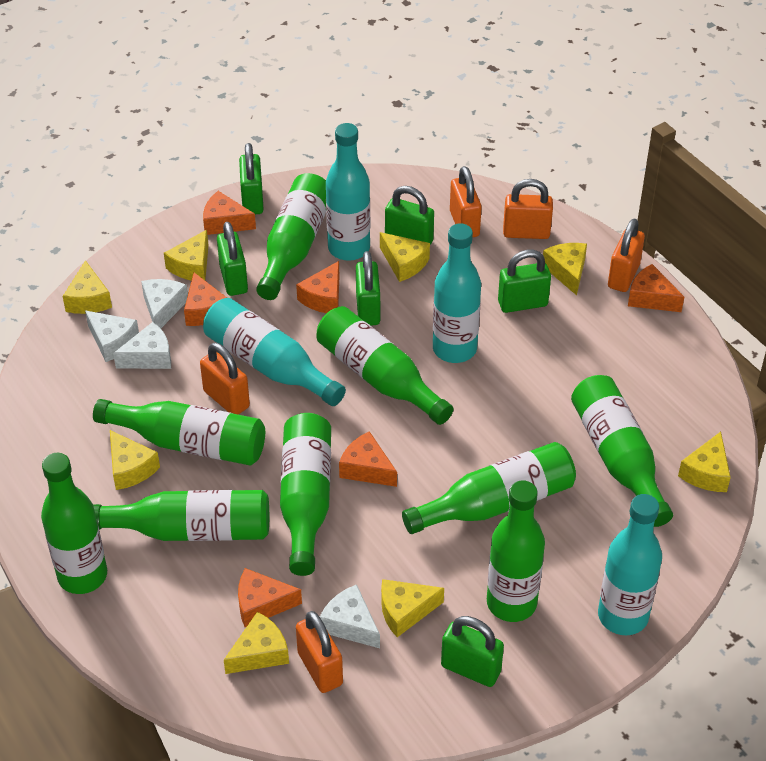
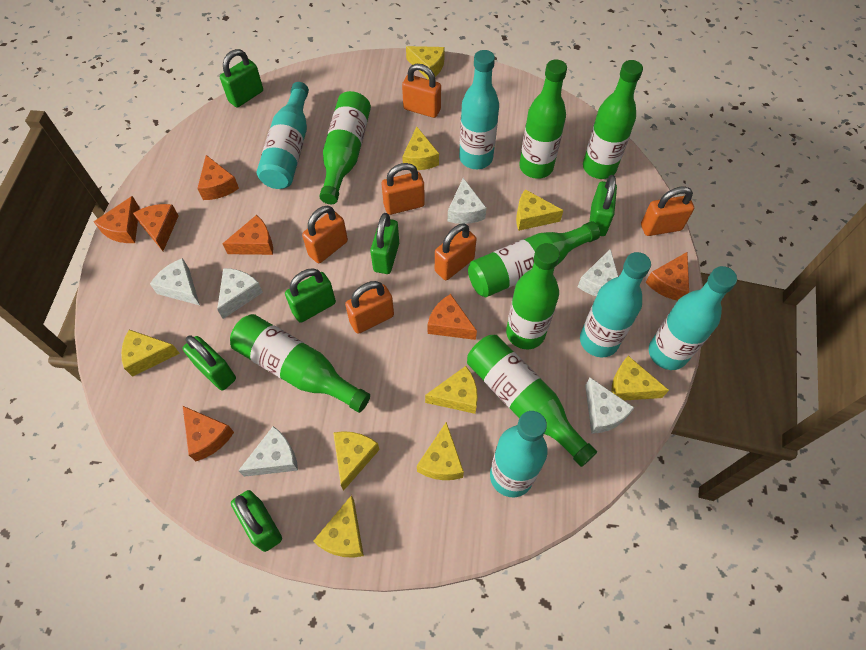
green bottle: [41,453,107,594] [93,399,265,466] [93,490,269,541] [256,173,326,300] [280,413,331,576] [317,306,454,425] [402,442,576,534] [487,480,545,622] [571,375,673,527] = 9 -> [230,314,370,413] [319,91,371,204] [467,335,597,467] [468,221,600,297] [506,243,560,349] [519,59,567,179] [583,60,643,179] = 7
orange cheese: [184,272,227,326] [203,191,256,235] [238,568,302,627] [296,261,339,313] [339,431,397,487] [628,264,684,312] = 6 -> [93,196,140,243] [133,204,179,251] [183,406,234,461] [197,155,239,200] [222,215,273,255] [428,294,477,340] [645,252,689,301] = 7
orange padlock: [200,343,250,415] [296,611,343,693] [450,166,482,237] [503,179,553,239] [608,219,645,292] = 5 -> [302,206,348,263] [345,281,394,334] [381,163,425,215] [402,64,441,118] [435,223,476,280] [641,187,694,236] = 6
turquoise bottle: [203,298,346,406] [326,123,370,261] [433,223,481,363] [598,494,662,635] = 4 -> [257,82,309,189] [459,50,499,169] [490,411,548,497] [580,252,651,358] [649,266,737,370] = 5
white cheese: [85,311,139,362] [113,322,171,369] [141,279,188,328] [320,585,380,648] = 4 -> [150,258,200,305] [217,268,263,319] [238,426,298,477] [448,178,486,224] [578,249,618,296] [585,377,635,434] = 6
yellow cheese: [62,260,112,314] [110,430,160,490] [164,230,209,281] [224,612,289,674] [380,232,430,282] [381,579,444,637] [543,243,587,295] [678,432,731,492] = 8 -> [121,330,180,377] [314,495,364,558] [333,431,379,491] [402,127,439,170] [406,46,445,80] [417,422,464,480] [425,366,478,414] [516,189,564,231] [611,356,669,401] = 9

